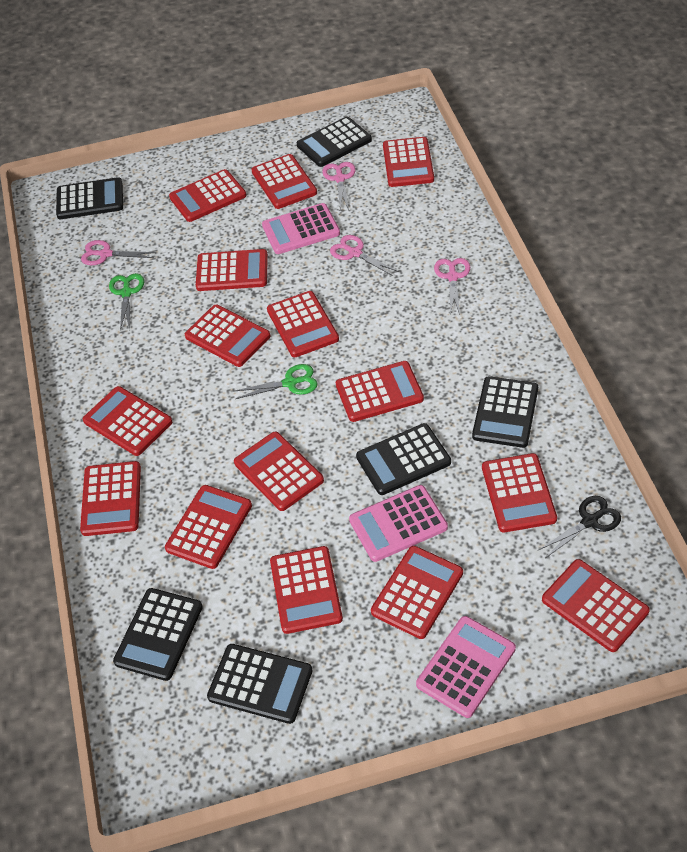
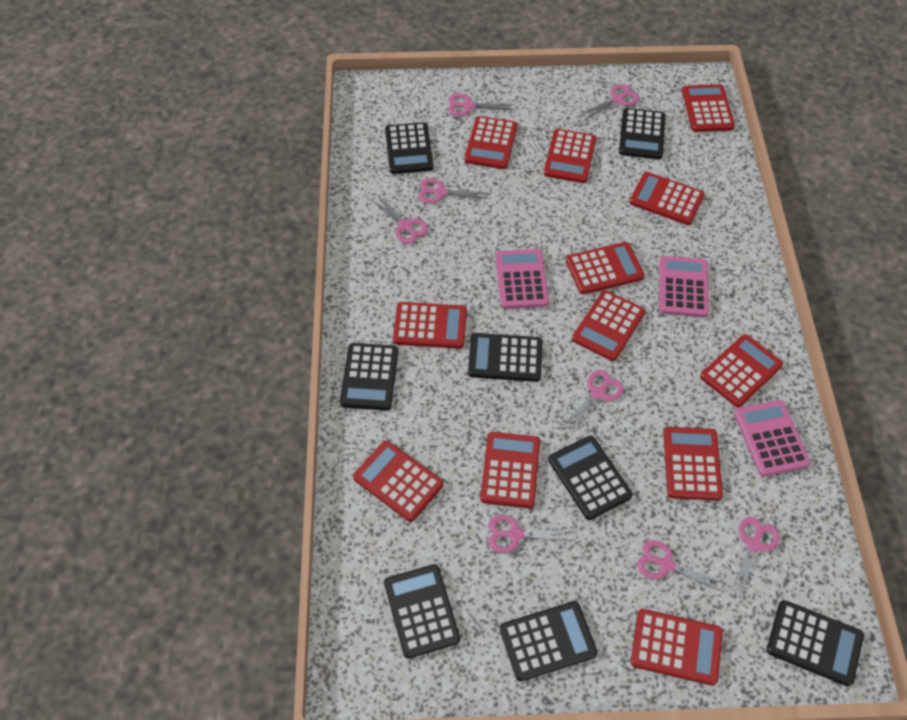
black calculator: [56,177,123,219] [113,588,203,681] [207,644,313,724] [297,117,372,167] [356,423,451,495] [472,376,538,448] = 6 -> [340,343,398,411] [384,564,460,659] [385,122,434,174] [468,333,542,382] [500,601,597,681] [549,436,633,520] [619,108,666,160] [767,600,864,686] = 8
black scissors: [539,496,621,558] = 1 -> none = 0
green scissors: [109,273,144,331] [235,364,318,399] = 2 -> none = 0
pink scissors: [81,240,156,265] [322,162,356,211] [330,235,399,276] [434,258,470,315] = 4 -> [372,195,428,244] [418,178,489,204] [448,93,514,116] [489,515,575,553] [561,370,624,432] [580,84,639,120] [637,540,727,592] [730,517,779,598] = 8
red calculator: [80,461,141,536] [83,386,172,456] [165,485,252,569] [169,169,246,222] [185,305,270,367] [196,249,268,291] [234,431,324,511] [251,154,317,209] [267,291,339,357] [270,546,343,634] [336,361,424,422] [371,546,463,639] [383,137,434,187] [482,453,557,532] [542,559,650,652] = 15 -> [353,441,444,522] [393,302,467,349] [465,116,518,169] [480,432,540,508] [544,129,597,183] [566,242,644,294] [572,290,646,361] [630,172,705,225] [631,609,723,685] [663,427,723,501] [682,84,735,132] [700,334,783,407] = 12

